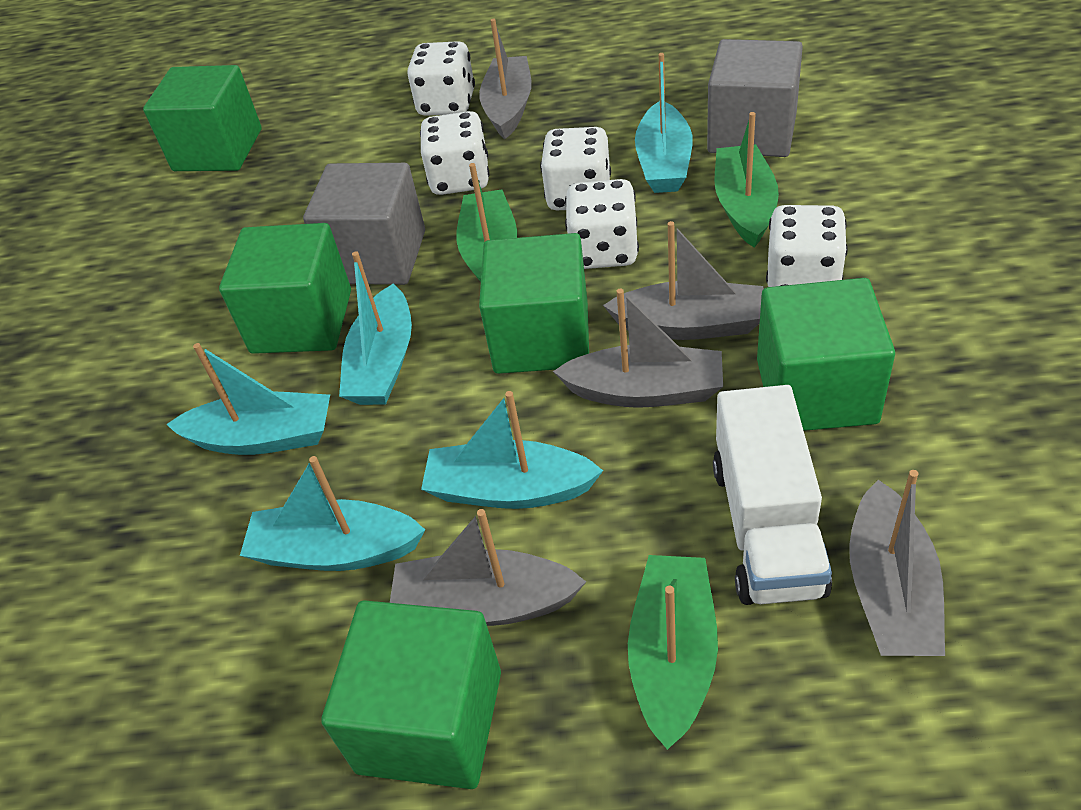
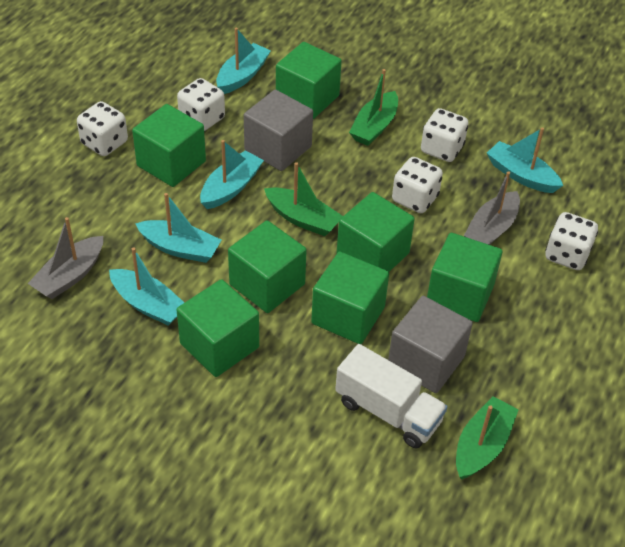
green cube: [143,65,262,171] [219,223,351,354] [321,600,501,789] [479,233,589,374] [757,278,895,431] = 5 -> [132,104,206,187] [177,279,259,377] [228,220,307,313] [276,42,342,119] [311,252,389,344] [336,192,415,272] [427,233,502,322] = 7
grey boat: [390,509,586,626] [479,19,532,139] [553,289,723,408] [603,221,764,340] [849,470,945,656] = 5 -> [28,217,103,299] [464,171,520,245] = 2

